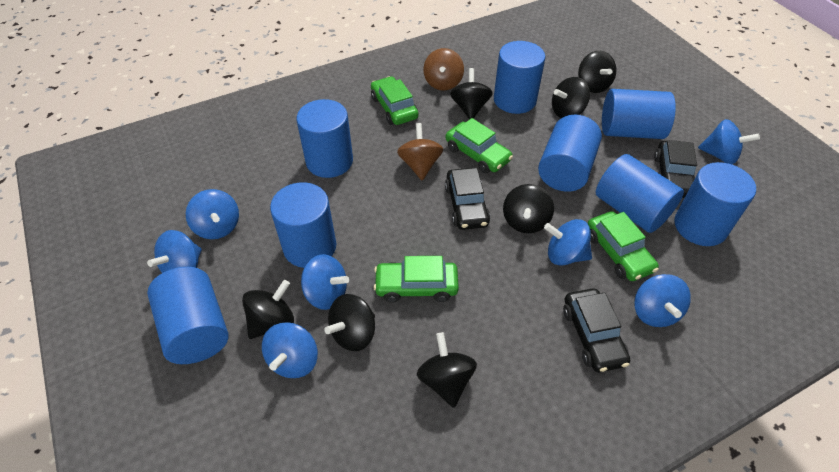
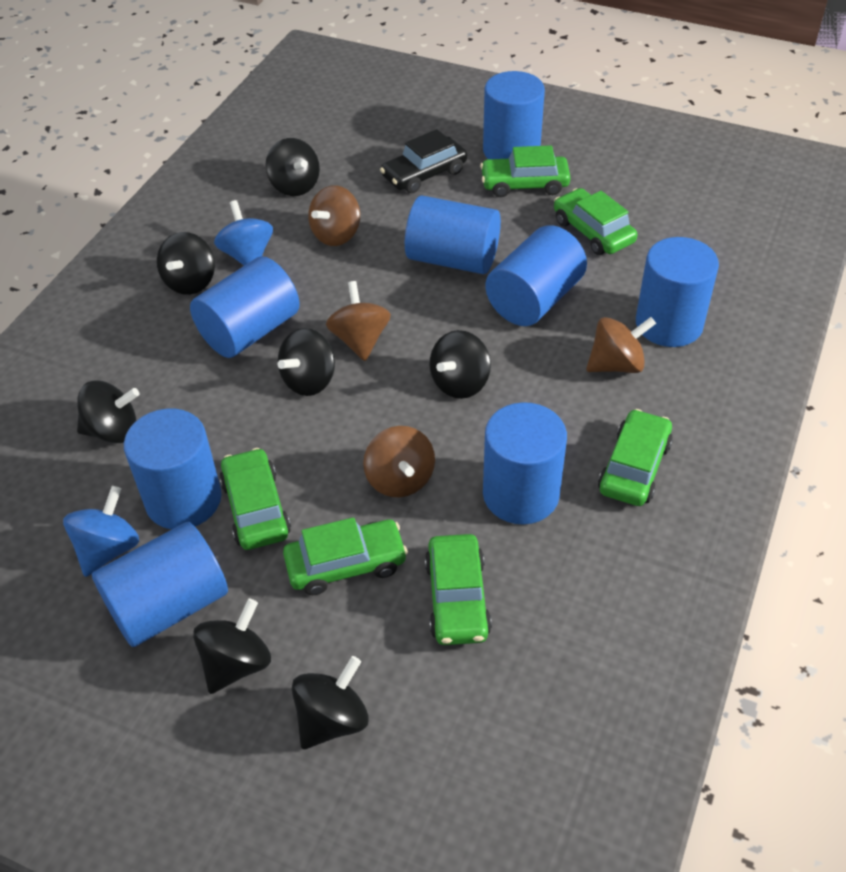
black car: [445,168,490,230] [563,288,630,372] [654,140,697,198] = 3 -> [380,129,467,193] = 1
blue spinning top: [147,230,202,273] [186,189,239,239] [262,322,318,378] [301,254,349,310] [544,219,592,266] [634,274,691,327] [698,119,760,164] = 7 -> [63,486,139,577] [214,200,273,266] = 2
brown spinning top: [397,123,443,180] [423,48,464,90] = 2 -> [308,185,360,246] [326,281,391,361] [363,426,435,497] [586,317,656,373] = 4
green car: [371,76,419,125] [374,256,459,303] [445,118,513,173] [587,211,659,281] = 4 -> [220,448,291,550] [283,517,408,595] [425,534,492,645] [480,145,571,197] [554,188,637,255] [598,409,673,506] = 6

